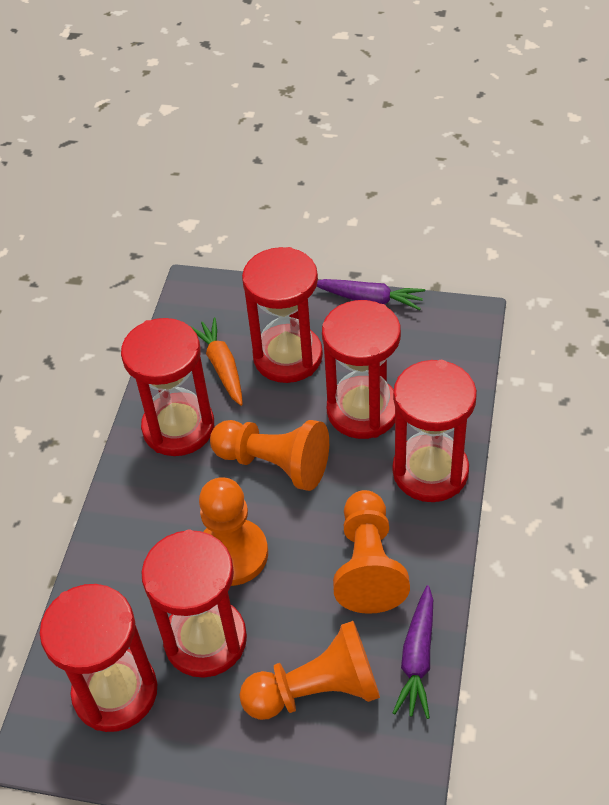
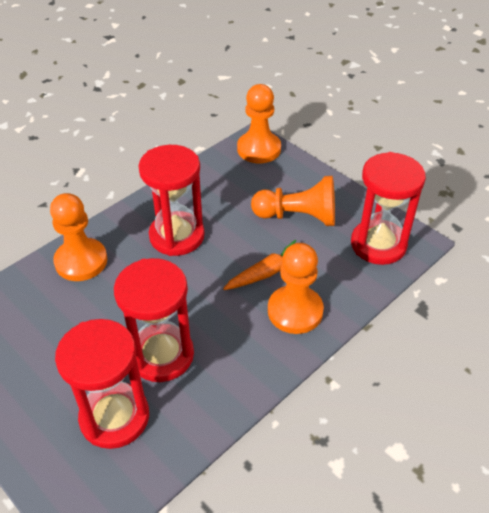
purple carrot: [317,279,425,310] [393,585,433,719] = 2 -> none = 0
red hourglass: [40,584,157,732] [121,318,214,456] [141,530,247,678] [242,247,323,383] [322,300,401,439] [392,360,477,502] = 6 -> [55,319,149,449] [114,258,194,382] [138,145,205,256] [351,152,426,265] = 4

